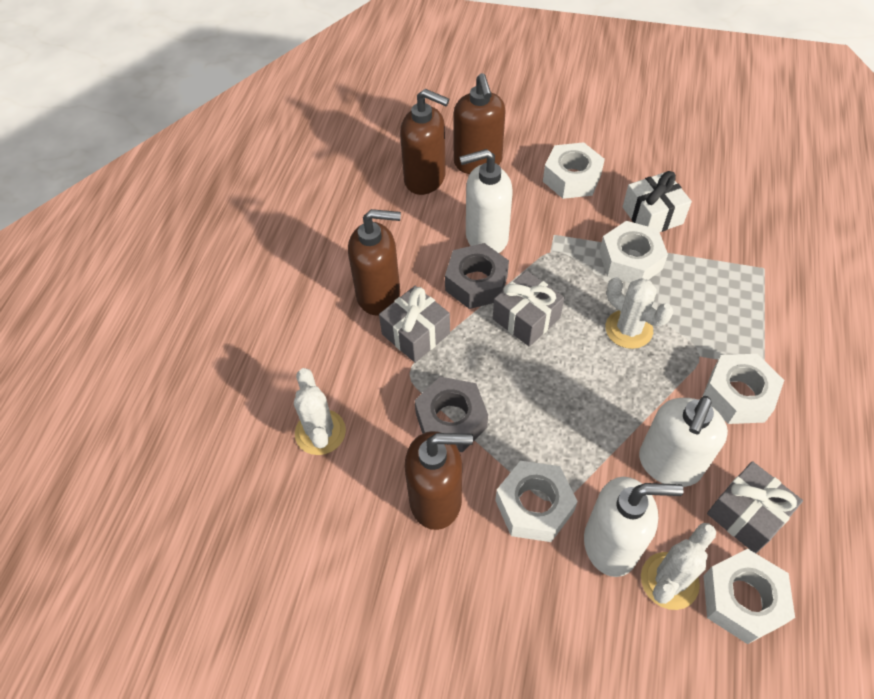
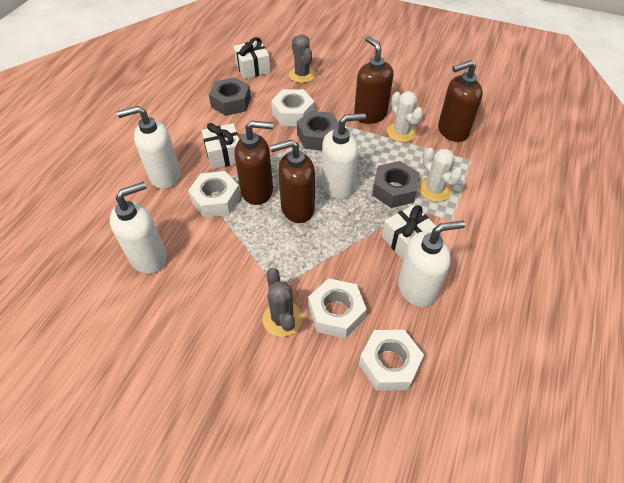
grey cactus: none = 0 -> [263,268,303,337] [289,35,316,83] = 2
grey gift: [379,286,450,363] [493,270,564,347] [707,461,803,553] = 3 -> none = 0
grey nut: [414,377,488,452] [445,243,509,309] = 2 -> [209,77,251,116] [297,111,339,151] [372,161,420,208] = 3
white cactus: [294,368,346,455] [605,277,673,349] [641,523,716,610] = 3 -> [387,91,423,142] [418,148,463,202] = 2
white gift: [623,171,692,232] = 1 -> [201,123,239,169] [233,37,271,79] [382,204,436,260] = 3
white nut: [495,461,578,542] [543,142,605,199] [599,221,668,283] [702,354,784,424] [703,549,795,644] = 5 -> [188,171,241,218] [271,89,314,126] [308,278,367,339] [359,330,424,391] = 4
white soap dispenser: [459,149,513,253] [584,477,684,577] [639,396,728,487] = 3 -> [110,182,167,274] [117,106,181,189] [321,113,366,199] [398,220,465,307] = 4

